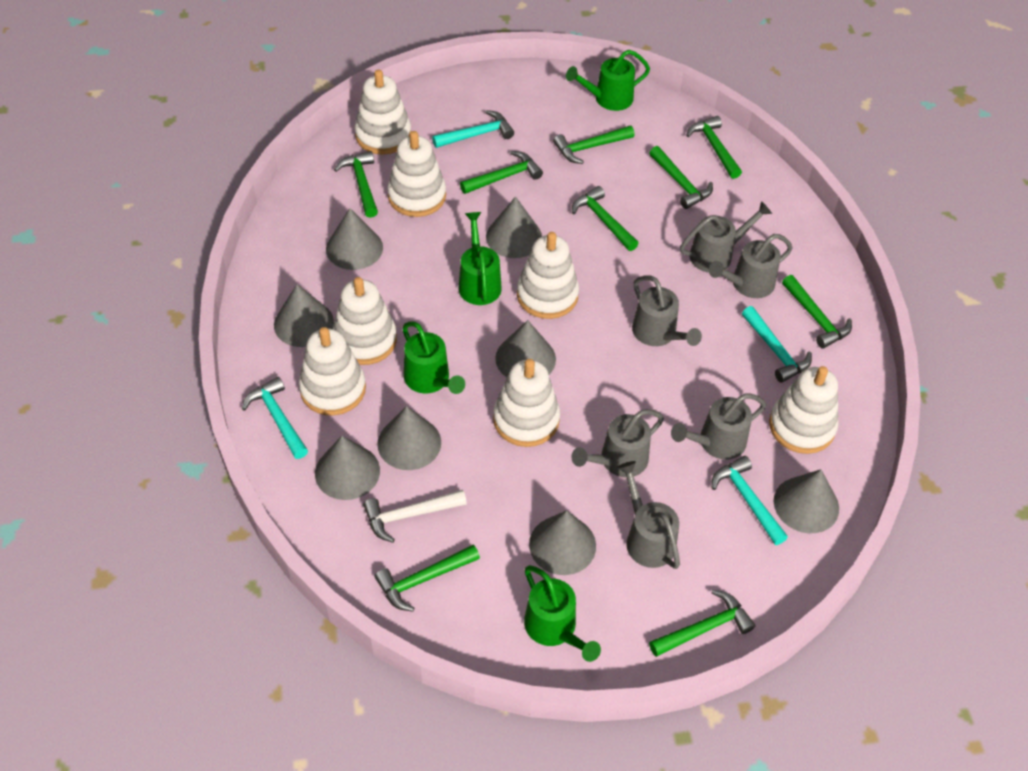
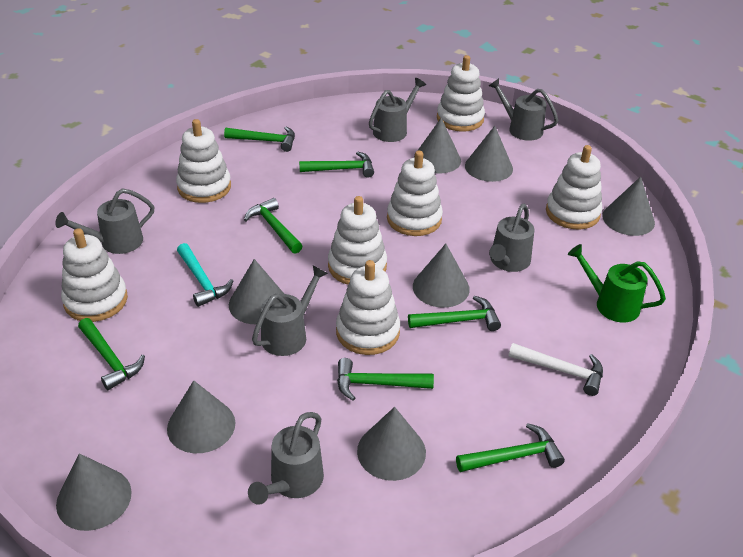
green hammer: [334,151,378,218] [375,545,480,611] [460,151,543,194] [553,126,635,164] [572,186,639,251] [649,146,713,209] [649,590,756,657] [686,116,742,179] [782,275,852,349] = 9 -> [78,318,145,390] [224,127,295,152] [244,198,303,254] [299,151,374,178] [337,358,434,401] [408,296,501,331] [456,423,565,472] = 7
green watering can: [402,321,465,394] [459,212,502,305] [524,565,601,662] [566,50,650,111] = 4 -> [568,244,666,322] = 1
turquoise hammer: [242,377,308,459] [432,110,514,148] [712,456,788,545] [742,306,812,383] = 4 -> [177,243,233,307] = 1

